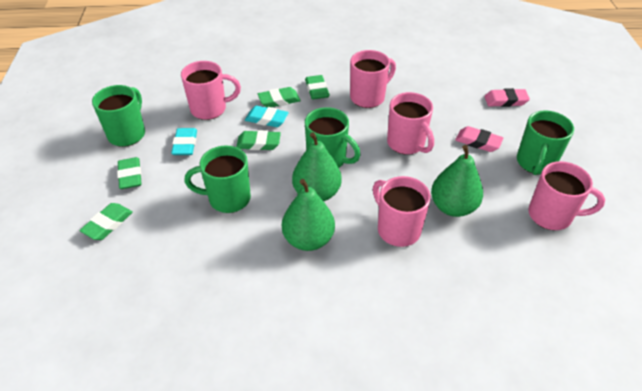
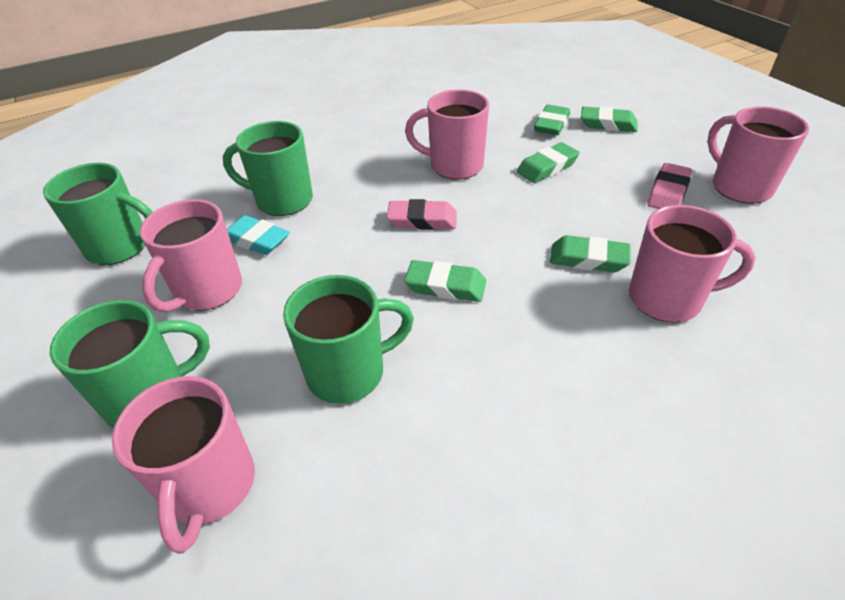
green pear: [282,179,335,251] [292,132,342,201] [431,145,483,217] = 3 -> none = 0
turquoise eraser: [171,128,197,155] [245,106,289,127] = 2 -> [227,215,290,255] = 1

